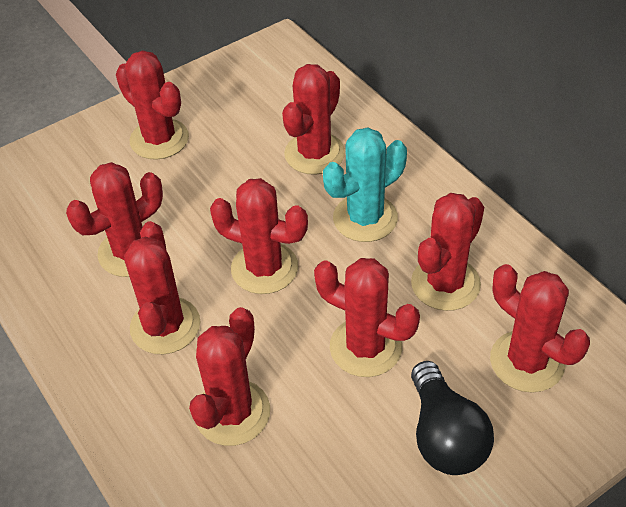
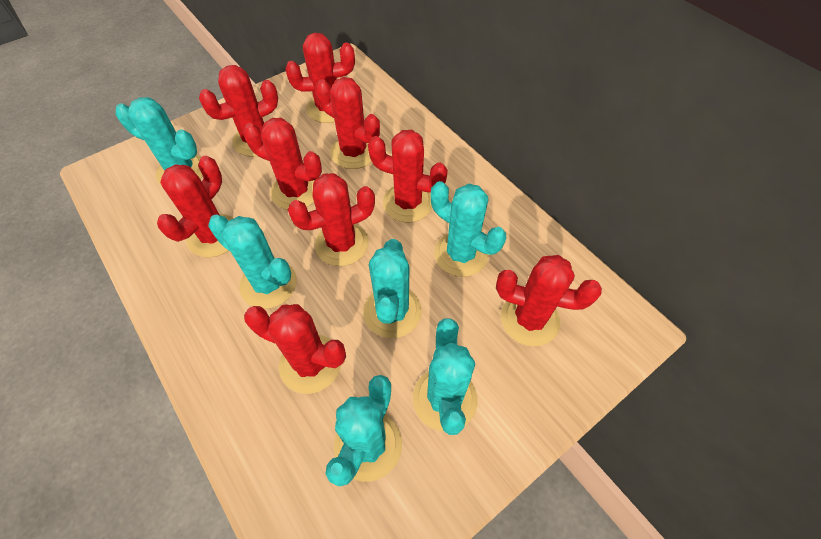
black light bulb: [411,361,494,475] = 1 -> none = 0
turquoise cactus: [323,127,407,242] = 1 -> [116,97,203,186] [208,215,297,309] [325,375,402,486] [363,239,422,338] [413,318,478,435] [431,181,506,277] = 6

